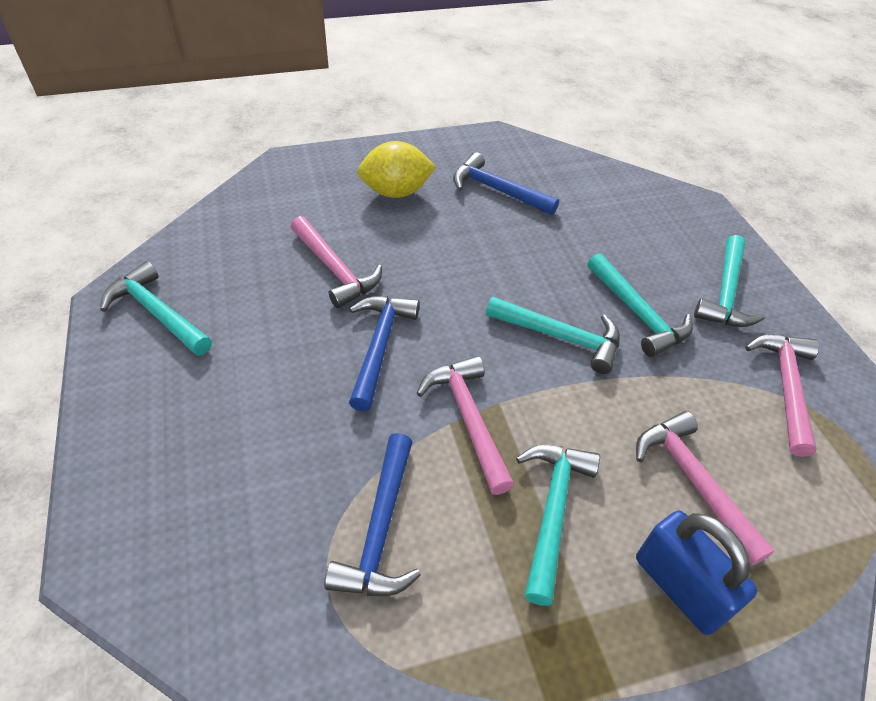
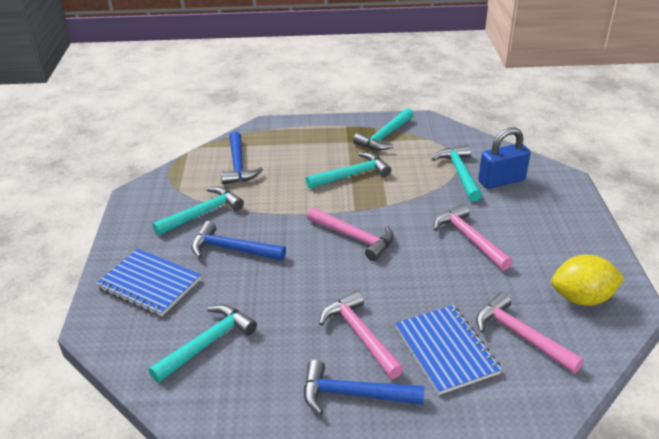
blue notebook: none = 0 -> [96,249,201,316] [395,305,502,395] = 2

